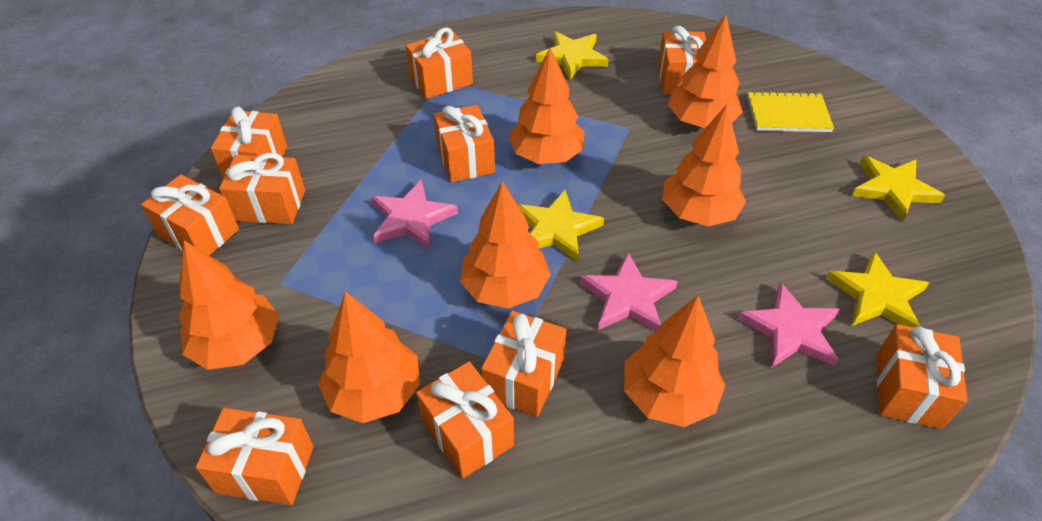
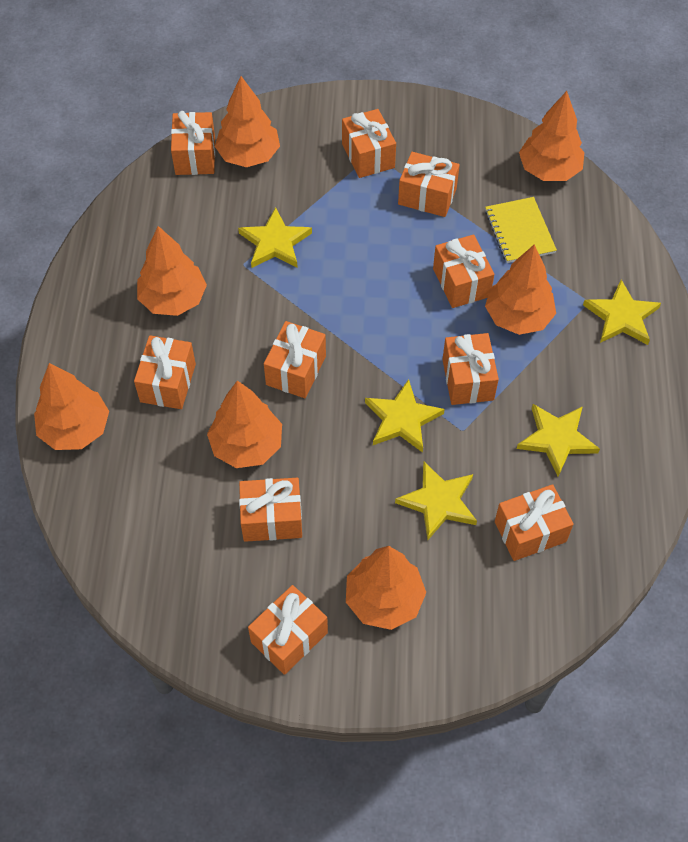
pink star: [371,179,458,250] [580,252,678,332] [737,282,839,368] = 3 -> none = 0
yellow star: [518,190,604,262] [536,31,609,80] [826,251,929,328] [851,155,945,222] = 4 -> [238,207,312,268] [365,379,445,453] [395,462,477,541] [517,404,600,477] [583,280,661,345] = 5

